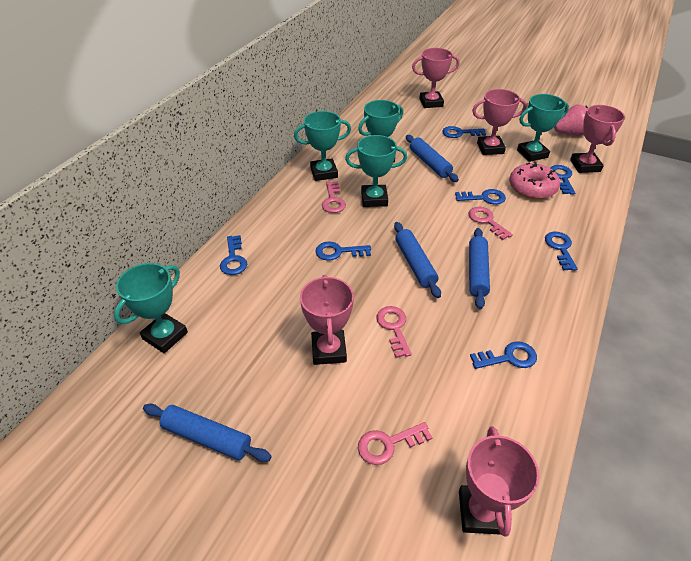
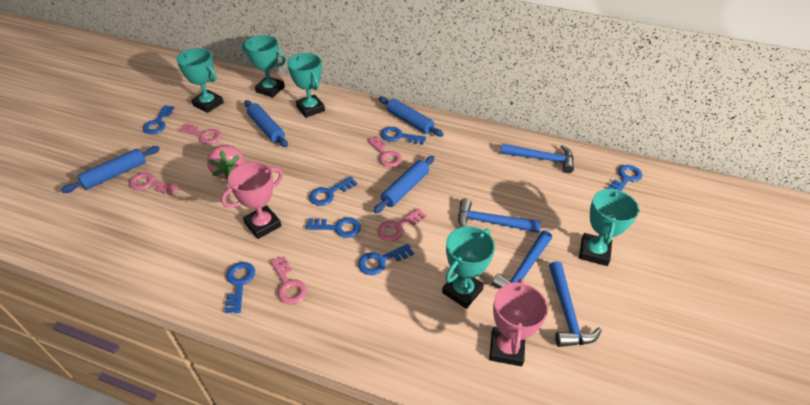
blue hammer: none = 0 -> [458,198,541,233] [492,231,552,289] [500,143,574,173] [549,261,602,347] = 4
pink donut: [509,162,560,199] = 1 -> none = 0
pink key: [322,181,346,213] [358,422,433,465] [376,306,412,358] [468,207,513,240] = 4 -> [129,172,179,195] [179,123,222,144] [271,256,307,304] [368,136,402,167] [377,208,426,241] = 5
pink trophy: [300,275,354,365] [412,48,460,108] [459,426,539,537] [472,89,527,155] [570,105,625,173] = 5 -> [221,162,283,239] [489,279,548,366] = 2

